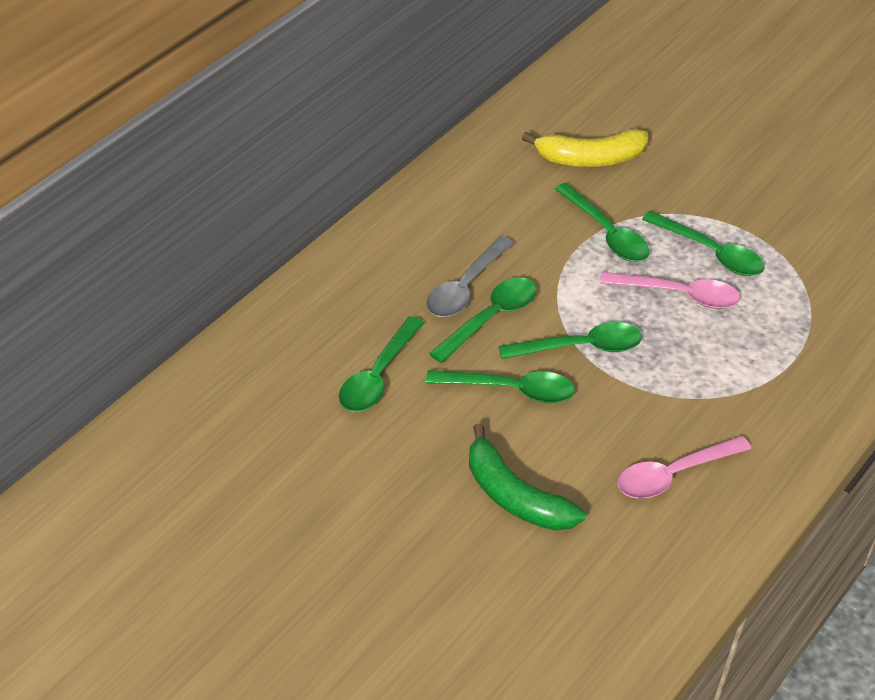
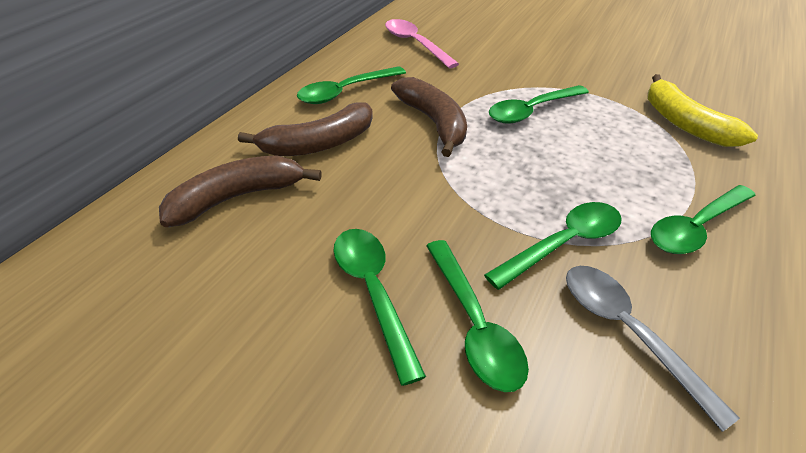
brown banana: none = 0 -> [159,156,322,227] [238,102,373,156] [391,77,467,157] = 3
green banana: [469,424,585,531] = 1 -> none = 0
pink spoon: [600,271,740,309] [618,436,751,499] = 2 -> [385,19,459,69] = 1

